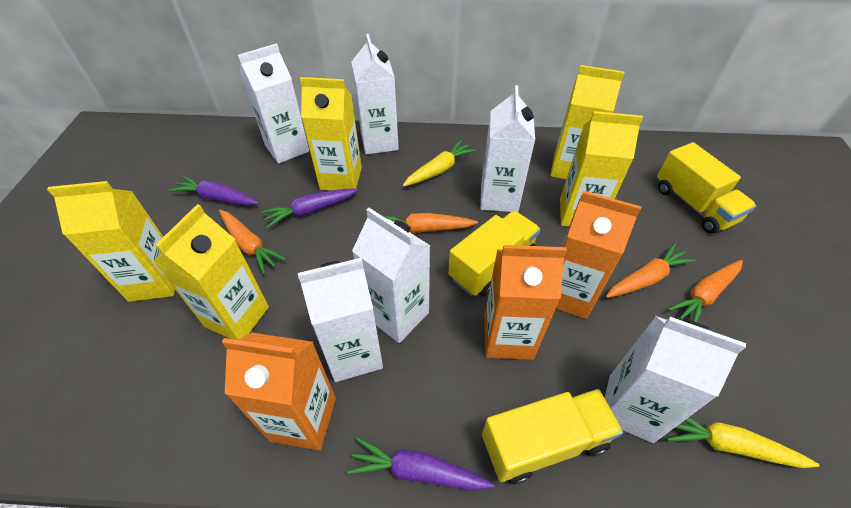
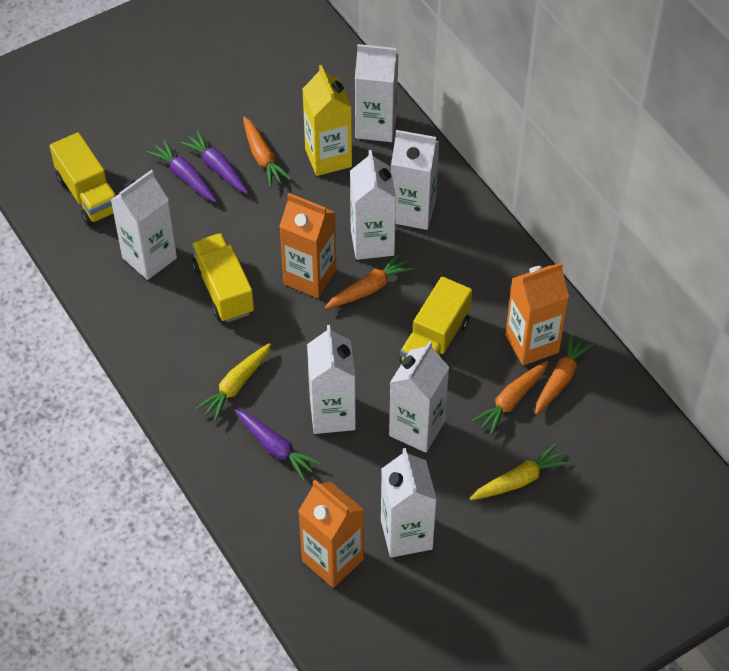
white carton: [238,43,309,164] [298,258,383,382] [351,34,399,155] [352,208,430,343] [480,85,535,212] [605,316,746,443] = 6 -> [111,170,177,280] [307,325,356,434] [350,150,396,260] [355,44,398,142] [381,448,437,558] [389,341,449,453] [391,130,439,230] = 7
yellow carton: [47,181,175,302] [153,204,269,340] [300,77,362,191] [550,65,625,179] [560,111,643,227] = 5 -> [302,65,352,176] = 1

